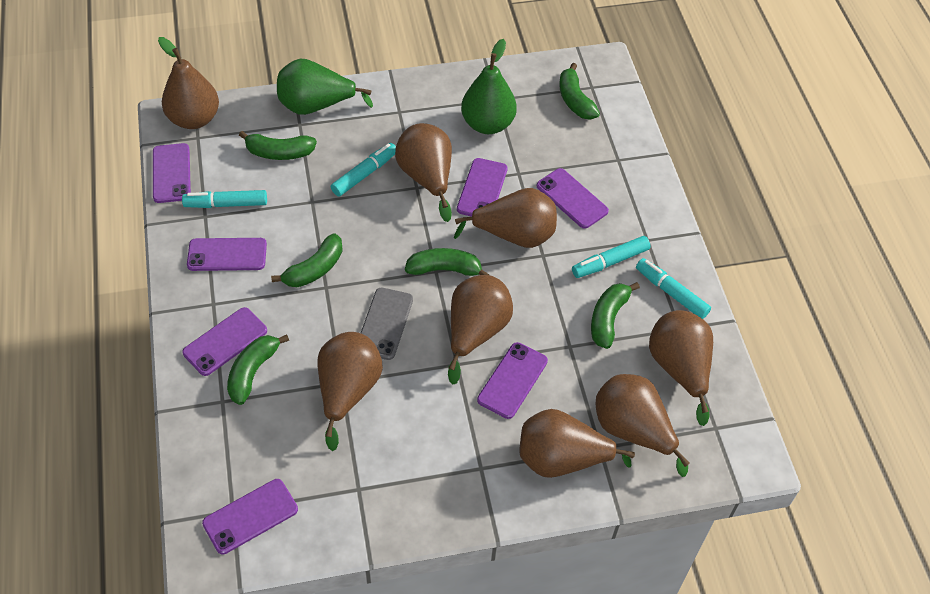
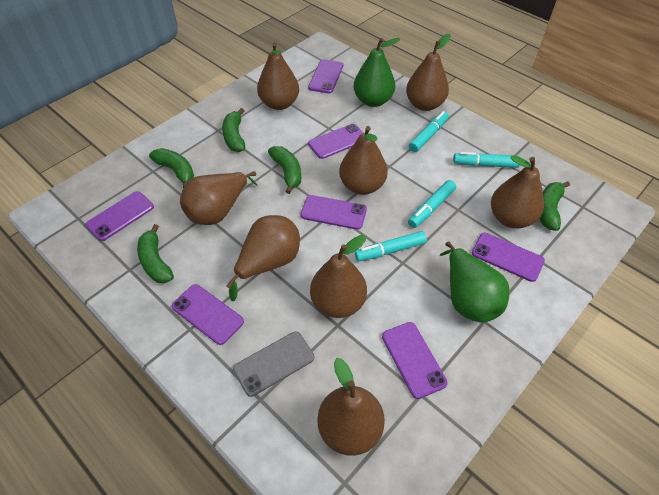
green banana: [227,335,289,405] [239,131,317,160] [271,233,343,287] [405,248,489,276] [559,63,600,120] [591,282,640,349] = 6 -> [137,224,174,283] [149,148,194,188] [222,108,245,152] [268,146,301,194] [540,181,570,231] = 5

